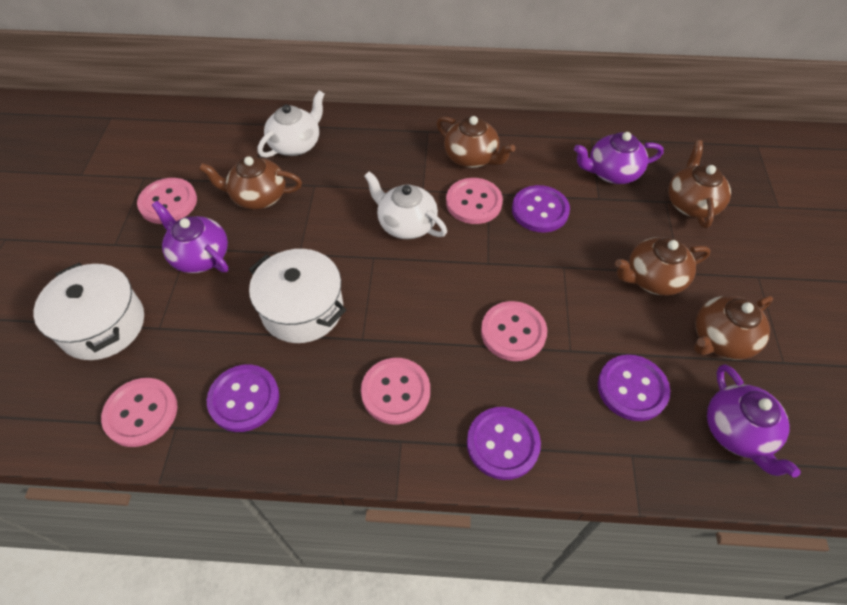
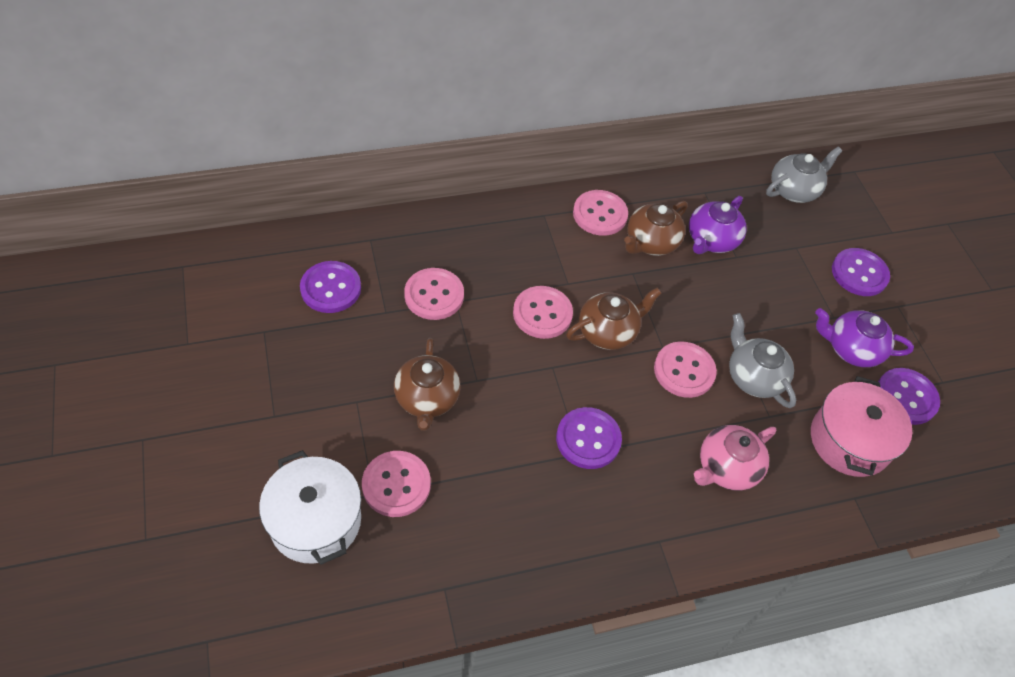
brown teapot: [199,156,302,210] [436,116,516,168] [615,237,711,296] [668,140,731,229] [694,295,773,360] = 5 -> [394,338,461,431] [566,288,661,350] [624,201,688,256] = 3
grey teapot: none = 0 -> [729,313,796,408] [766,147,842,203] = 2
pink pot: none = 0 -> [811,376,912,477] = 1
pink teapot: none = 0 -> [694,425,776,491] = 1
purple teapot: [152,201,229,273] [574,132,664,184] [707,364,801,478] = 3 -> [689,196,747,254] [815,308,914,367] = 2
white pot: [34,263,144,360] [249,249,346,343] = 2 -> [259,450,361,565] = 1
white teapot: [257,90,324,158] [364,171,447,239] = 2 -> none = 0

